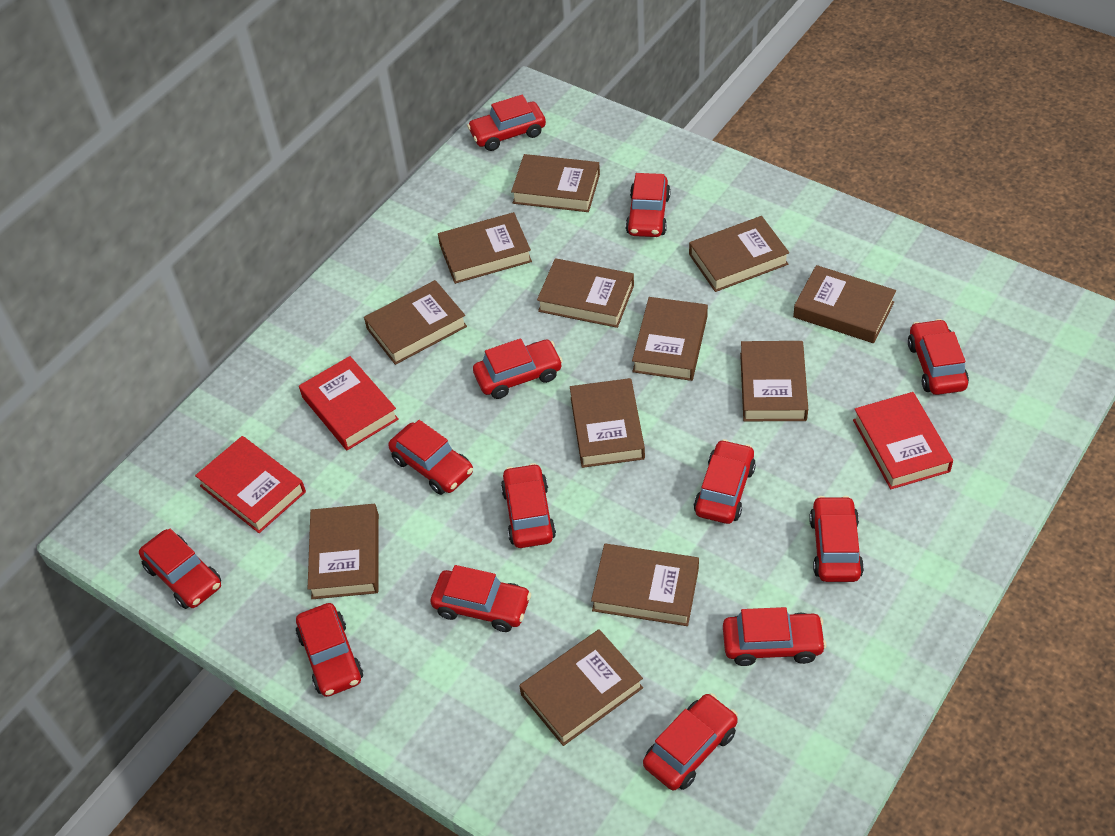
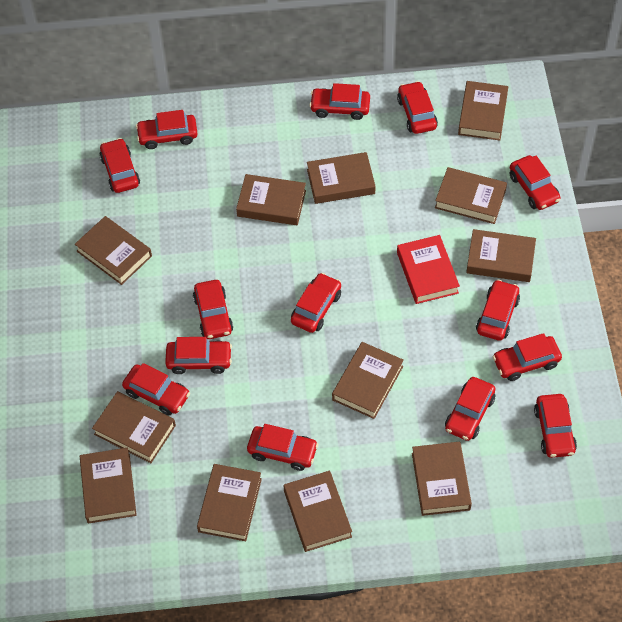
red book: [195,436,306,533] [299,356,399,450] [853,392,953,489] = 3 -> [397,235,460,304] = 1
red car: [139,529,221,609] [296,603,363,697] [388,420,473,495] [431,565,531,632] [467,95,546,151] [473,339,563,399] [501,463,556,548] [626,173,671,237] [643,693,738,790] [694,439,756,524] [723,607,827,666] [809,496,864,582] [908,319,969,395] = 13 -> [99,138,140,193] [122,363,190,416] [136,110,198,149] [165,337,232,374] [193,280,233,339] [247,424,318,471] [291,273,341,333] [309,83,370,120] [397,81,438,134] [445,377,496,441] [476,279,520,341] [492,333,562,381] [510,155,561,210] [534,394,577,458] = 14

